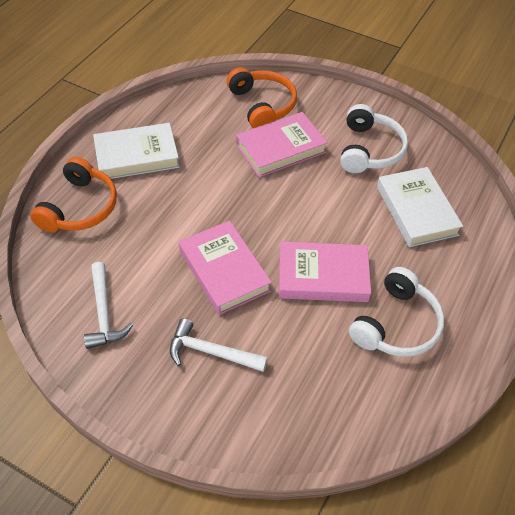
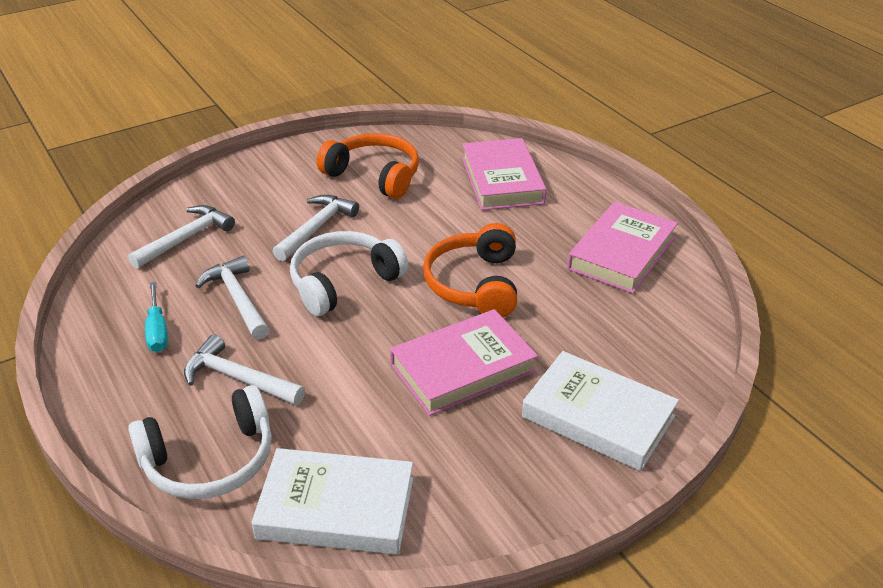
turquoise screwdriver: none = 0 -> [145,282,168,352] = 1
white hammer: [84,262,133,349] [170,318,268,372] = 2 -> [128,205,235,269] [184,334,305,405] [196,256,269,340] [272,195,359,261] = 4

